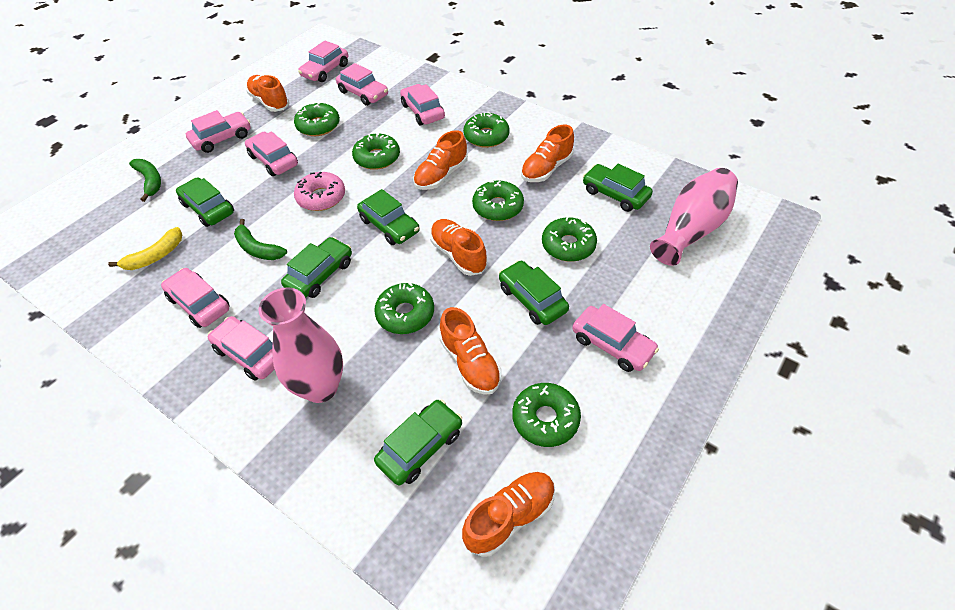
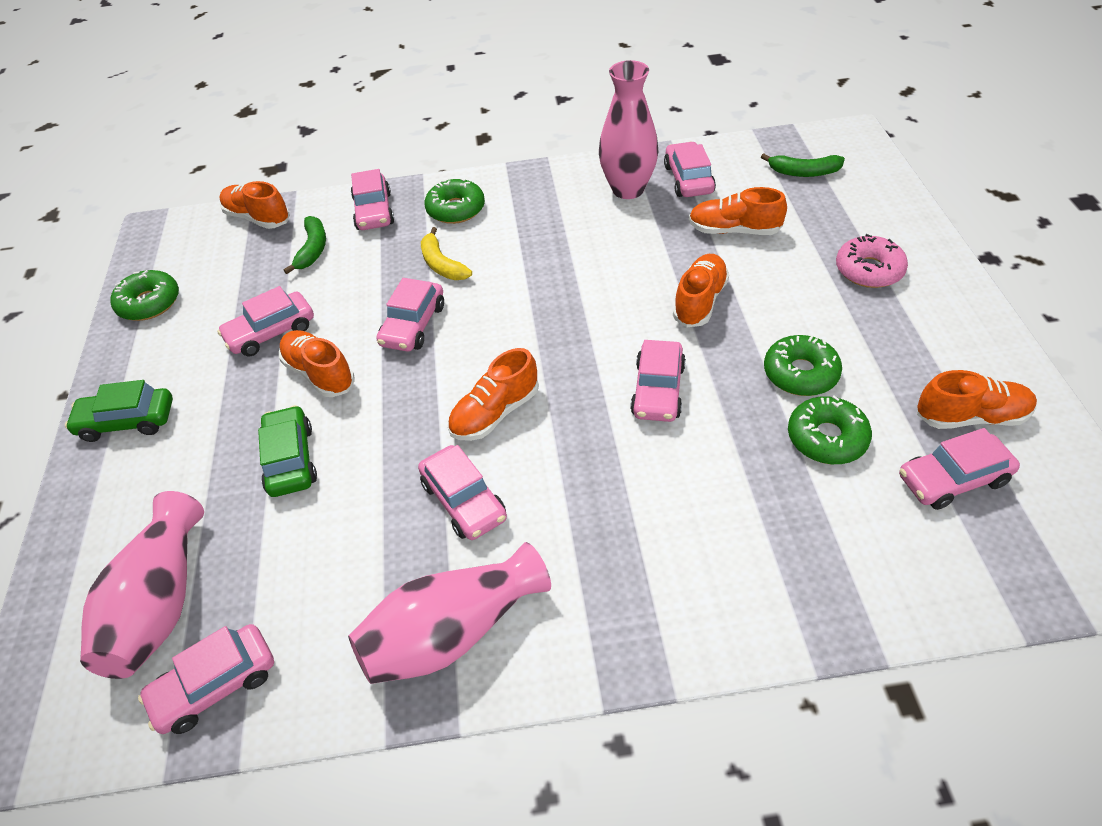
green car: [176,177,234,227] [281,237,352,298] [357,189,420,245] [374,399,462,486] [499,260,569,325] [583,164,653,212] = 6 -> [65,380,173,442] [258,405,317,497] = 2
green donut: [294,103,340,136] [352,133,400,170] [374,282,434,334] [463,112,510,148] [472,180,524,221] [512,383,581,447] [542,217,597,262] = 7 -> [110,270,179,321] [425,178,485,224] [764,335,842,396] [788,396,872,464] = 4
pink vase: [258,287,343,403] [650,168,738,266] = 2 -> [80,491,204,679] [348,542,551,684] [599,60,659,199] = 3

